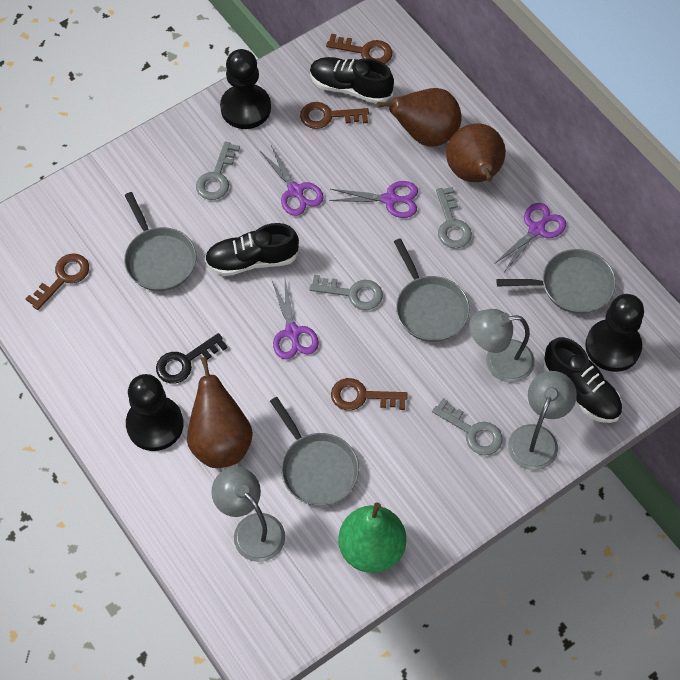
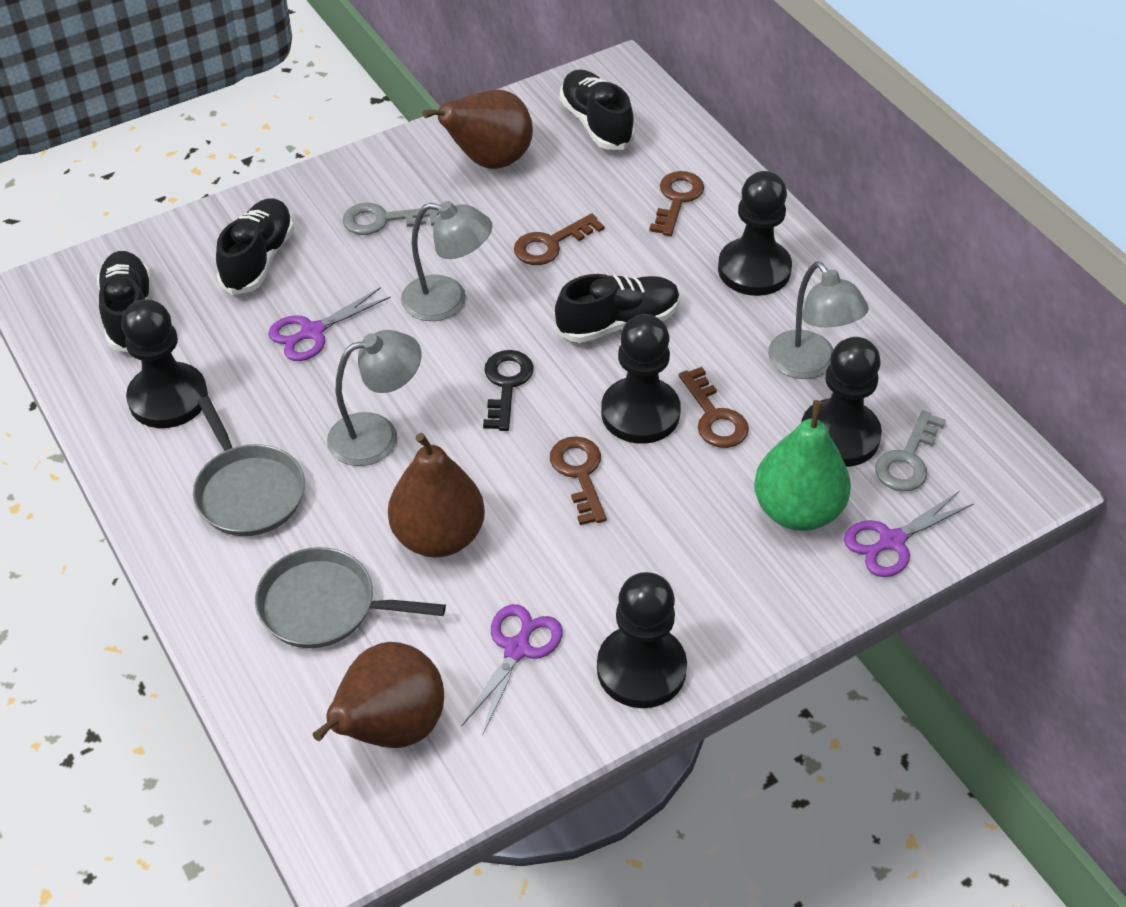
black pawn: [126,374,184,451] [220,49,271,129] [585,294,644,372] = 3 -> [121,299,208,428] [597,572,687,708] [601,314,681,444] [718,171,792,296] [801,337,882,467] = 5
black shoe: [205,223,299,276] [310,57,394,104] [542,337,622,423] = 3 -> [97,251,152,352] [216,198,294,295] [555,274,680,343] [560,69,635,150] = 4
grey key: [196,141,240,200] [309,275,383,310] [432,398,503,455] [436,187,472,248] = 4 -> [343,203,439,235] [875,410,946,491] = 2
grey pan: [124,192,197,291] [270,397,359,506] [394,238,470,342] [496,249,616,314] = 4 -> [193,396,305,536] [255,547,446,648] = 2
purple scissors: [260,145,324,216] [272,280,319,359] [329,181,418,218] [493,203,566,272] = 4 -> [268,287,391,361] [461,604,563,736] [844,491,974,577] = 3

